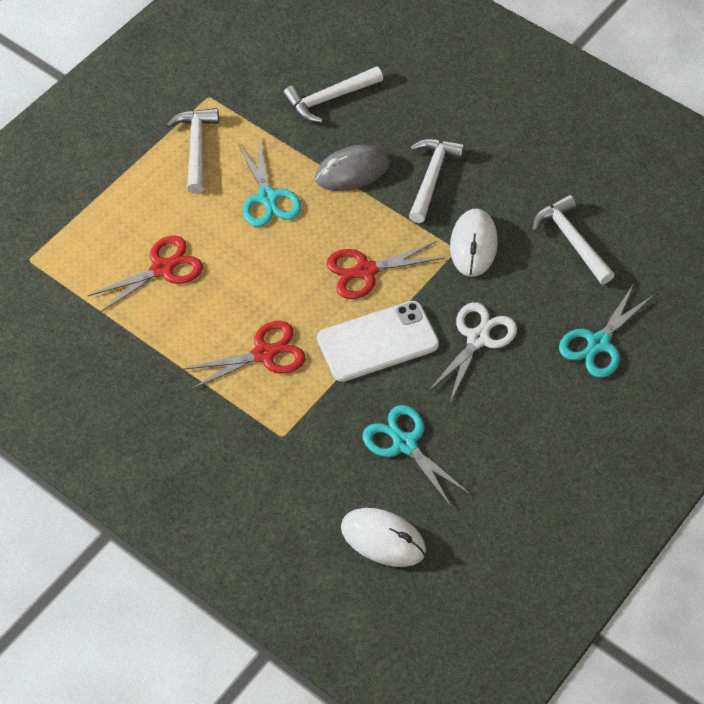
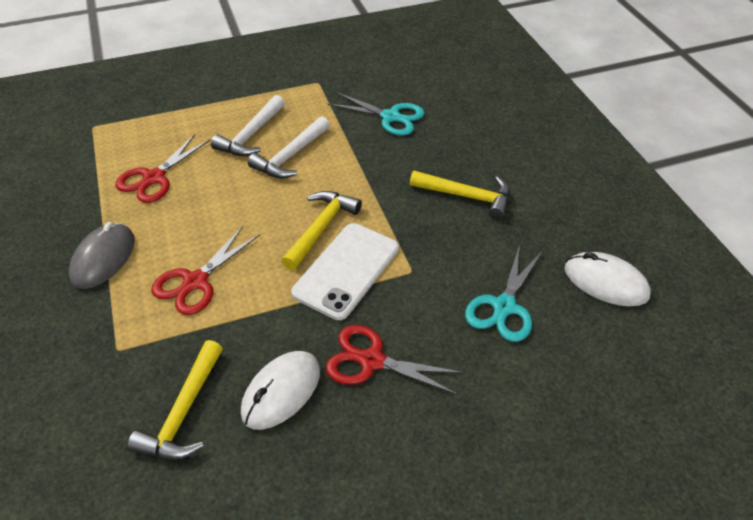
turquoise scissors: [237,140,302,227] [363,405,471,508] [559,285,654,378] = 3 -> [328,92,424,136] [465,244,542,342] = 2
white hammer: [166,108,219,194] [283,66,383,123] [409,139,465,223] [532,195,615,284] = 4 -> [211,95,285,156] [248,116,330,179] = 2
white scissors: [428,302,517,402] = 1 -> none = 0
yellow hammer: none = 0 -> [127,340,223,460] [281,191,362,270] [410,171,510,220] = 3

